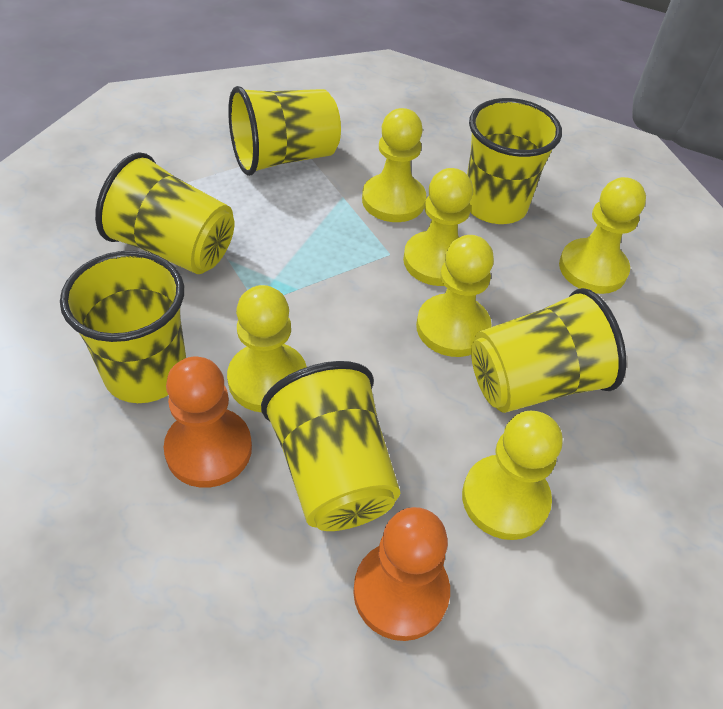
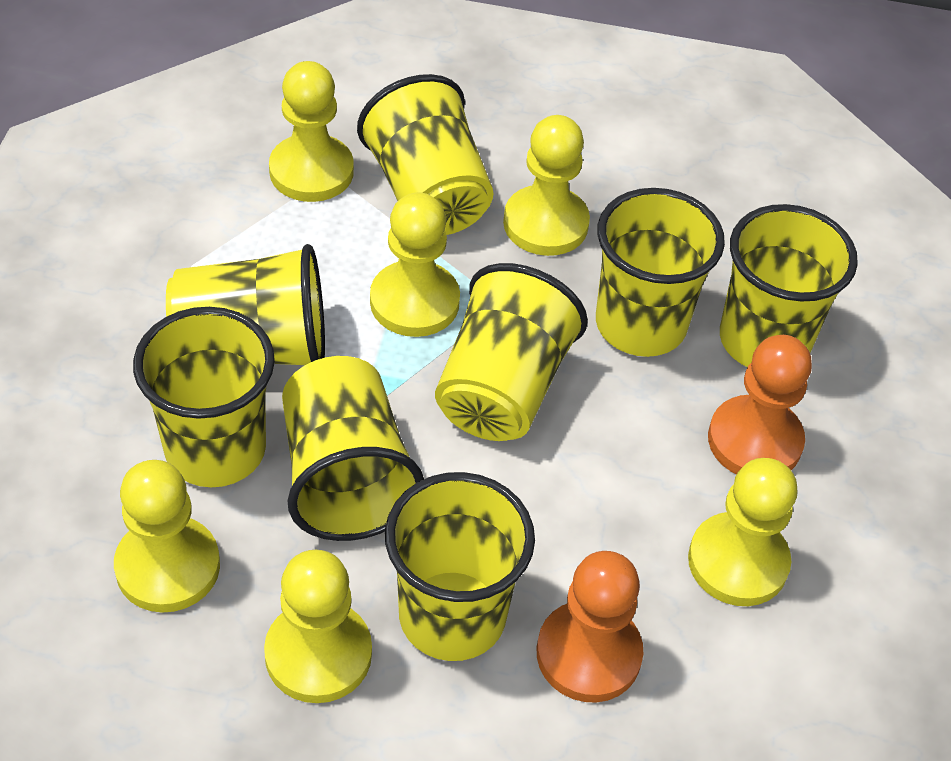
yellow cup: [60,250,186,403] [95,152,234,274] [228,86,341,176] [261,361,400,531] [467,98,562,224] [471,288,626,413] = 6 -> [133,307,275,487] [166,244,325,365] [282,356,424,541] [357,74,494,235] [385,472,535,661] [435,263,588,441] [596,188,725,357] [720,204,858,367] = 8

